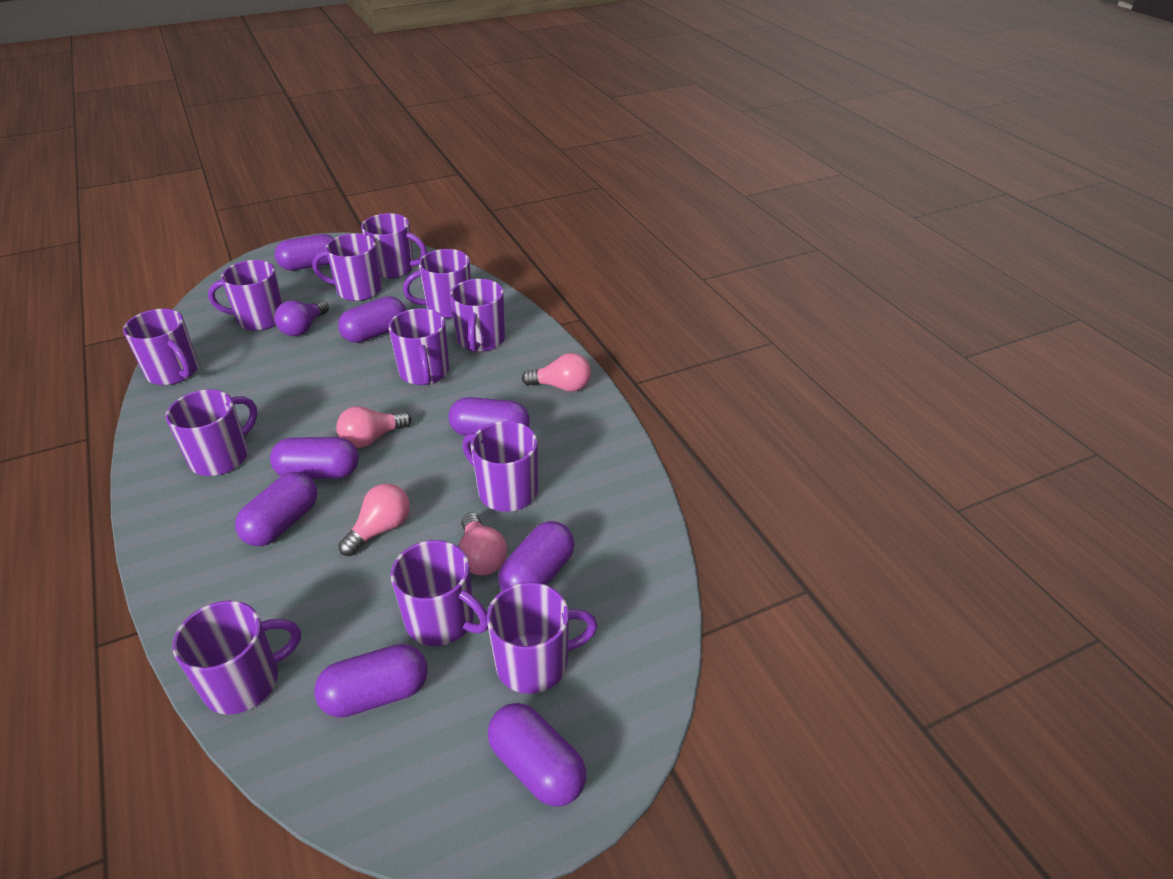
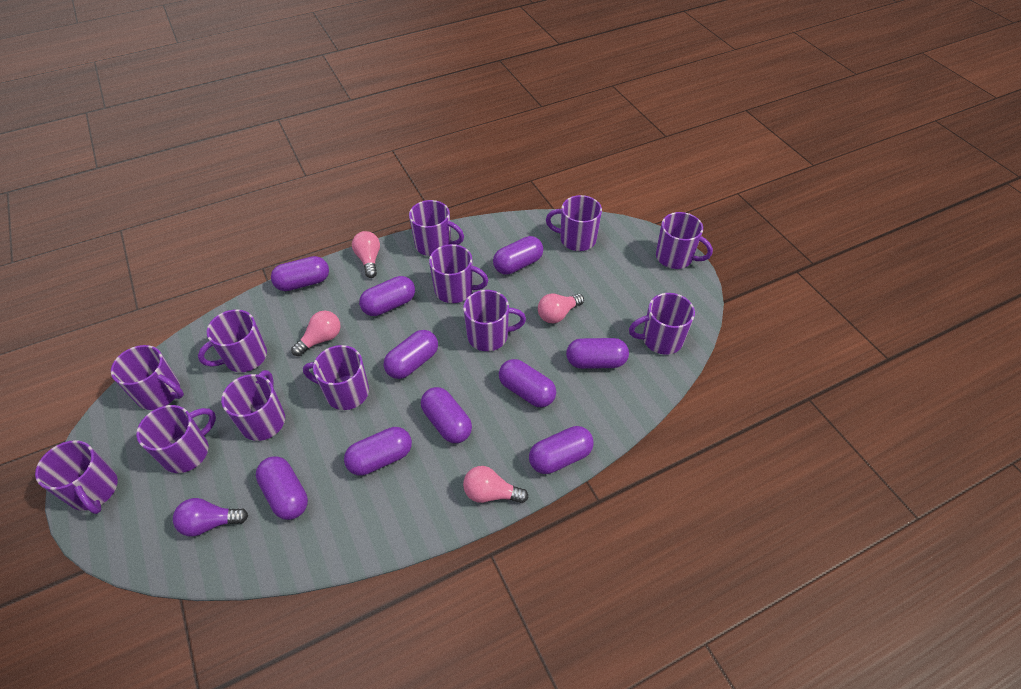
purple capsule: [235,472,317,546] [270,437,359,479] [275,234,334,271] [314,644,428,718] [338,296,406,343] [448,397,530,436] [488,703,586,807] [498,521,575,591] = 8 -> [256,457,308,520] [271,256,329,291] [344,427,412,476] [359,276,415,316] [384,330,438,379] [421,387,472,443] [493,236,543,275] [499,359,556,408] [529,426,594,474] [566,338,629,369] = 10

